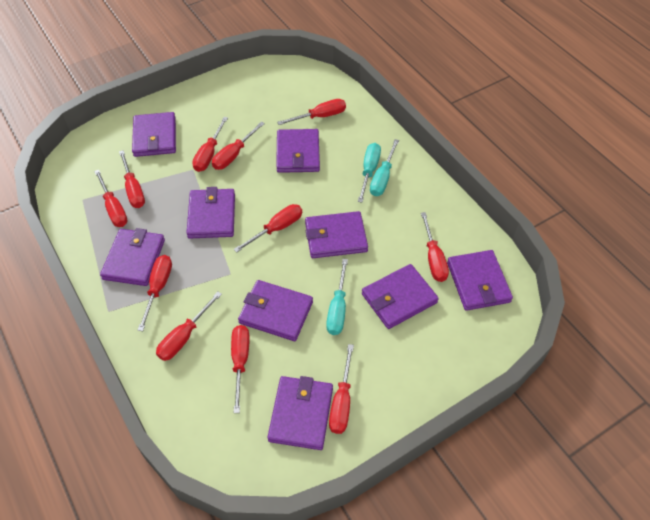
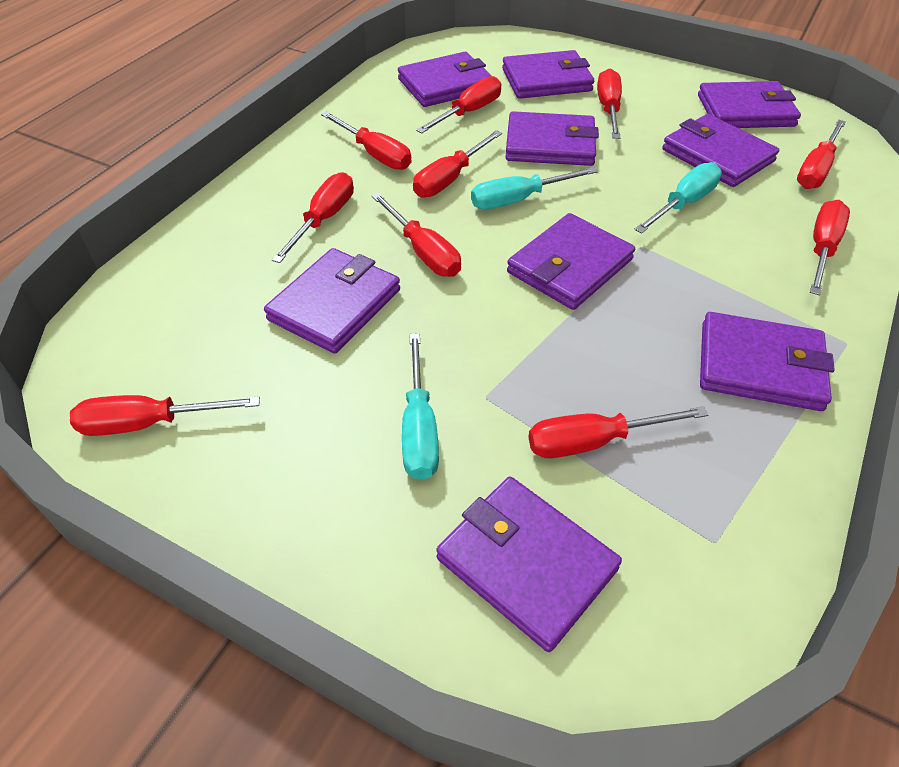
red screwdriver: [94,170,128,227] [119,150,145,208] [138,255,172,331] [156,292,222,361] [192,117,228,172] [212,122,265,170] [231,325,250,413] [234,204,302,253] [277,99,346,125] [329,344,354,434] [421,212,449,282] = 11 -> [70,395,260,436] [272,172,354,263] [321,111,412,170] [372,193,461,277] [413,130,502,198] [416,76,502,134] [528,406,708,458] [597,68,622,139] [797,120,846,189] [810,200,850,296] = 10

